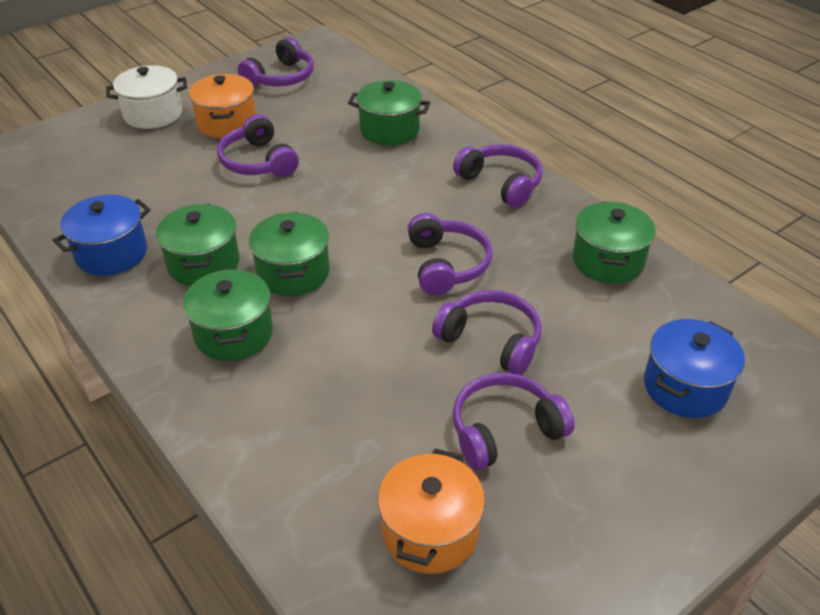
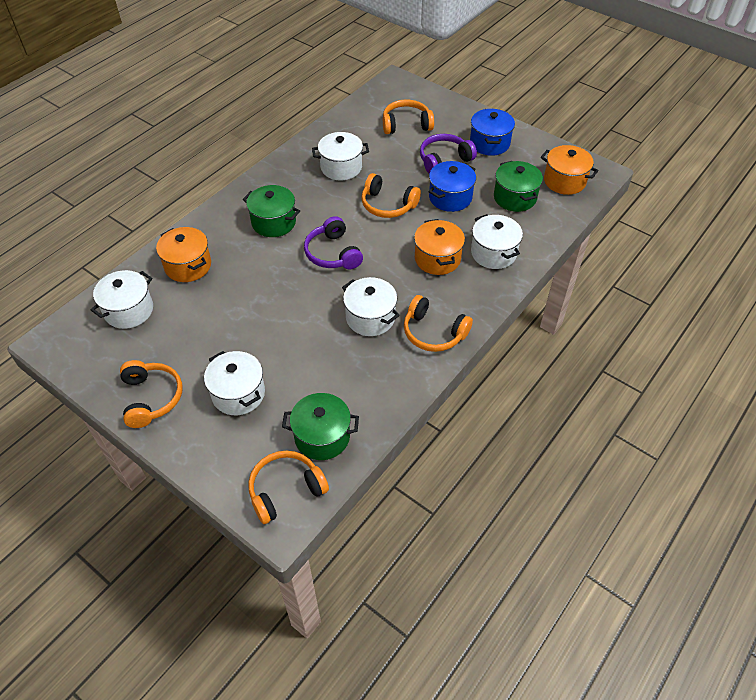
green pot: [156,204,240,286] [183,268,273,361] [249,212,330,296] [348,80,430,145] [572,201,656,284] = 5 -> [243,185,300,237] [282,393,359,460] [494,161,543,212] = 3
orange headphones: none = 0 -> [120,360,183,428] [248,451,329,524] [361,173,421,218] [383,100,434,134] [404,295,473,352] = 5
orange pot: [189,74,256,138] [378,448,485,574] = 2 -> [156,227,211,282] [414,219,465,275] [541,145,599,195] = 3
purple headphones: [217,114,299,177] [238,37,314,87] [408,213,493,295] [432,290,542,375] [453,144,542,208] [453,373,575,470] = 6 -> [304,216,363,269] [420,134,477,174] = 2
white pot: [106,65,187,129] = 1 -> [91,270,153,329] [204,351,265,415] [312,132,369,180] [342,277,400,336] [471,214,523,269] = 5

